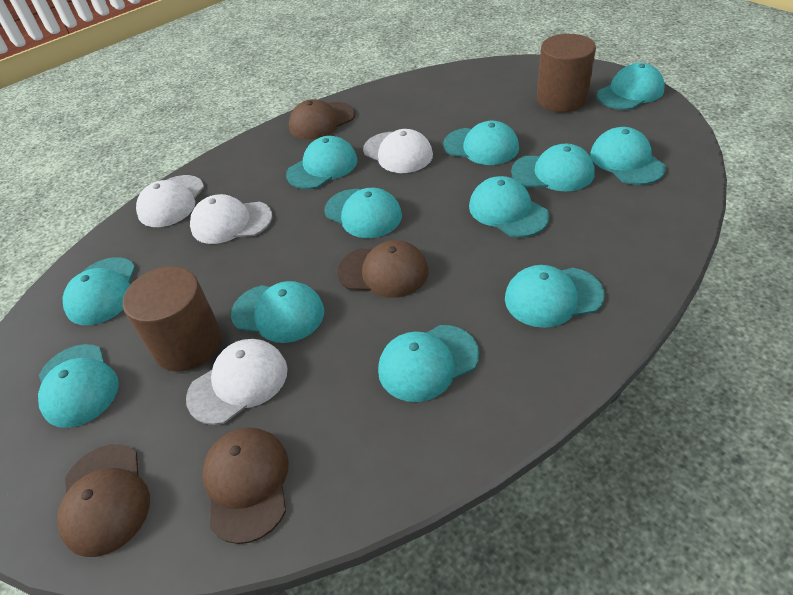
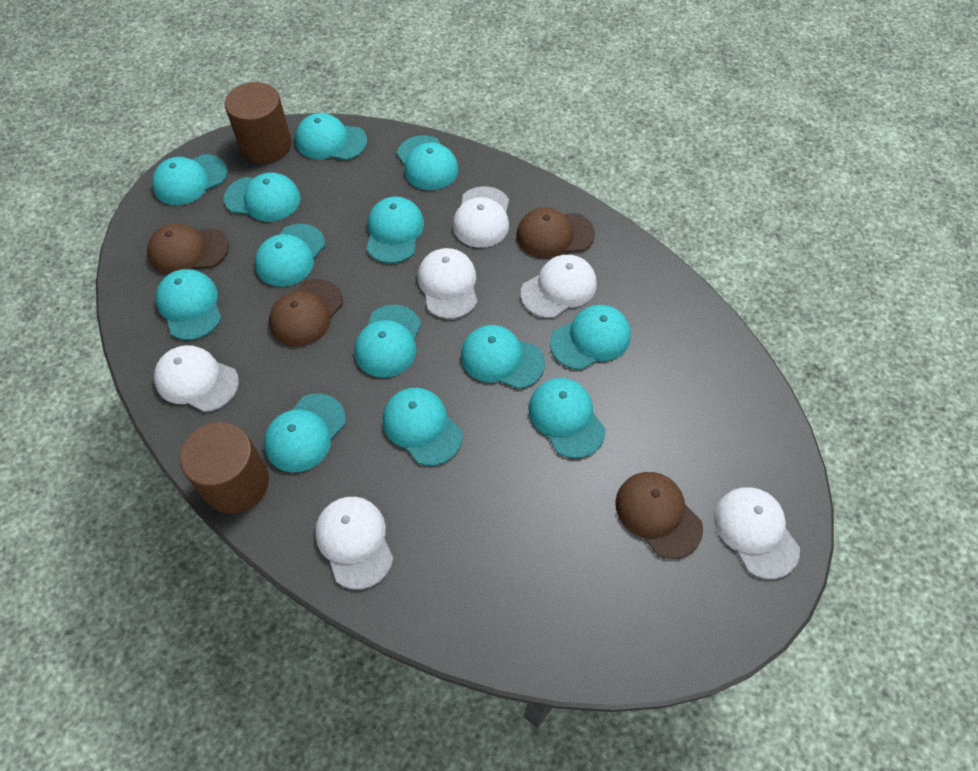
turquoise cap: [38,344,119,428] [63,257,136,325] [231,281,324,343] [286,136,357,189] [324,188,402,238] [378,325,479,402] [443,120,519,165] [469,176,549,238] [505,265,605,328] [511,144,595,192] [590,127,666,185] [597,63,665,110] = 12 -> [152,154,228,205] [156,269,222,340] [224,172,301,222] [255,224,325,287] [264,393,346,473] [295,113,367,160] [354,305,421,378] [366,197,424,264] [383,388,463,466] [397,135,458,190] [461,325,545,389] [528,378,606,458] [550,305,631,370] = 13
white cap: [136,175,204,227] [186,339,288,425] [190,194,272,244] [363,129,433,173] = 4 -> [154,345,239,412] [315,497,394,589] [418,248,477,319] [453,186,509,248] [521,255,597,318] [714,487,800,579] = 6

